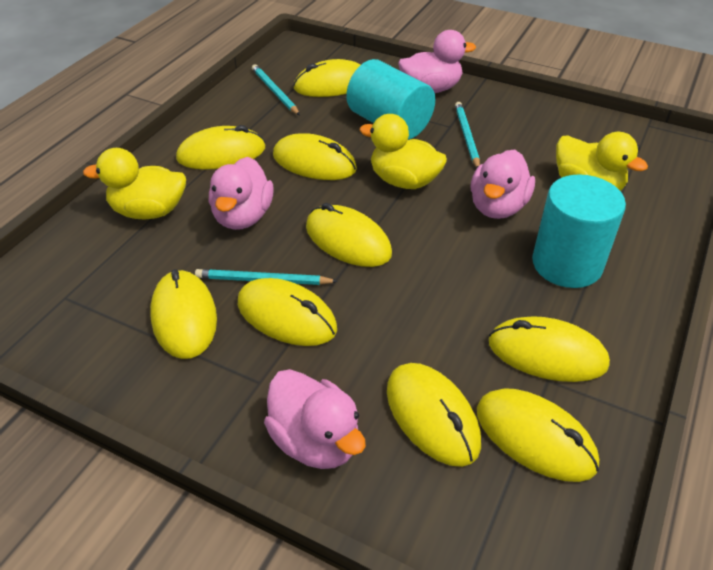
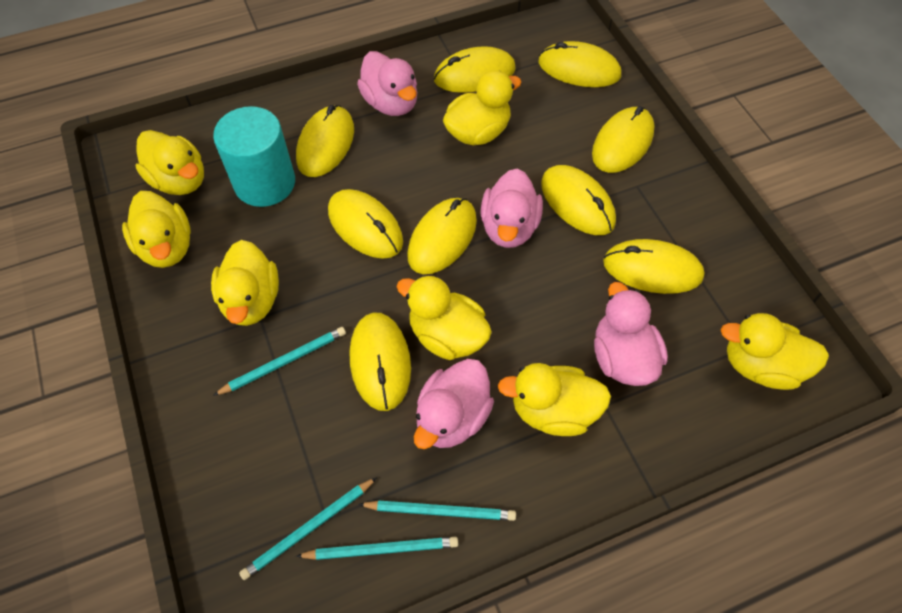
turquoise cylinder: [346,59,435,140] [532,174,626,288] = 2 -> [213,106,295,207] = 1
turquoise pencil: [195,269,338,285] [252,64,300,115] [455,102,480,168] = 3 -> [213,327,346,396] [239,477,377,580] [296,537,458,560] [358,500,516,521] = 4
yellow duck: [83,148,186,219] [359,114,447,189] [556,132,648,191] = 3 -> [122,191,191,268] [136,130,204,195] [211,240,279,326] [396,275,492,360] [443,70,521,146] [498,363,611,436] [721,313,829,390] = 7

